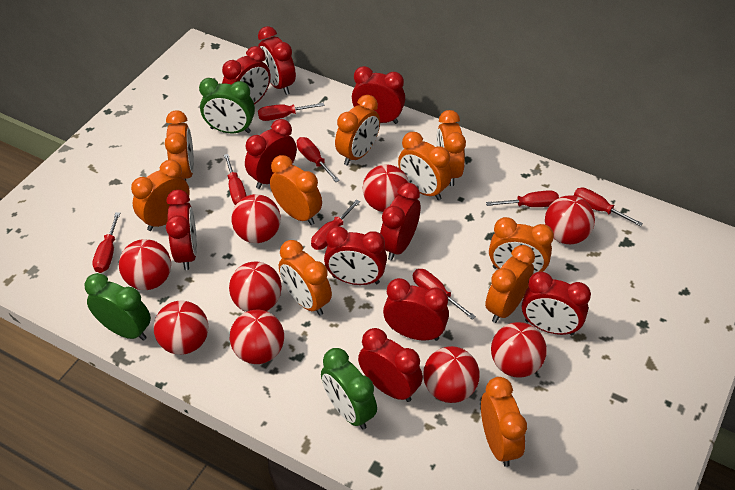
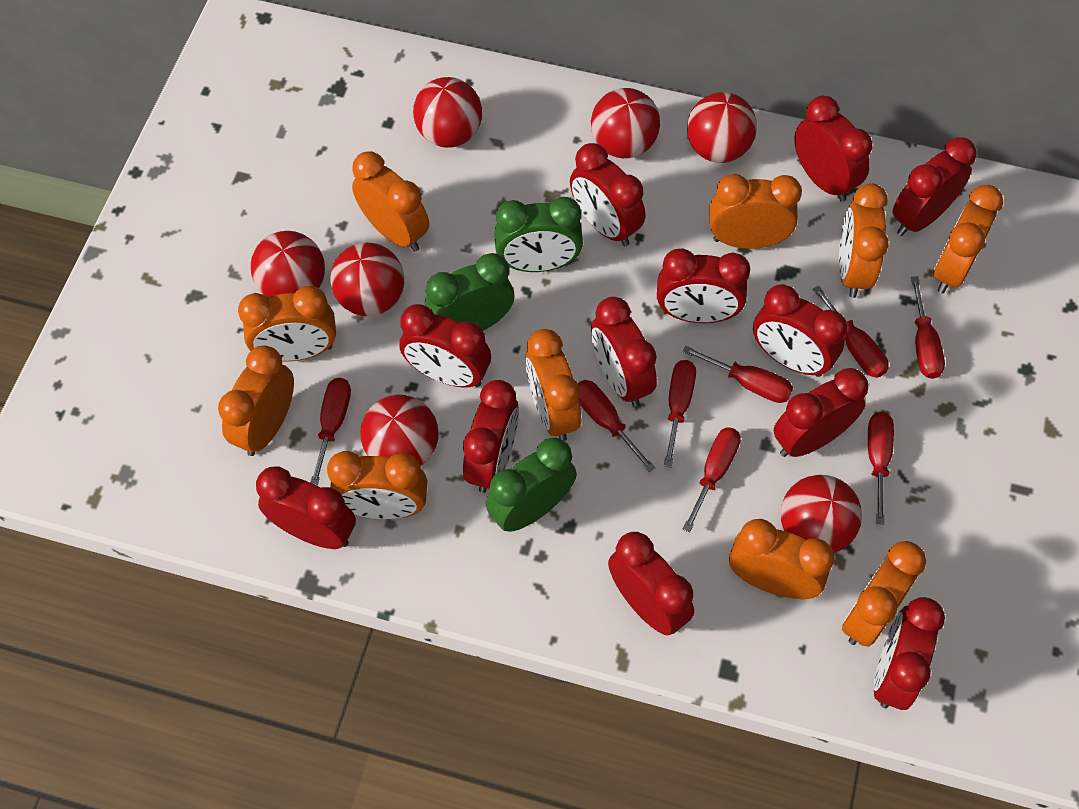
red ball: [119,239,171,290] [154,301,208,355] [229,261,282,312] [230,310,284,364] [231,194,281,243] [363,164,409,212] [423,346,480,403] [491,322,547,378] [545,195,595,244] = 9 -> [251,231,325,297] [330,242,404,316] [360,395,439,466] [413,77,482,148] [591,88,660,158] [687,92,757,163] [780,475,862,553] = 7
red clock: [166,190,197,270] [222,46,270,104] [245,119,297,189] [258,26,296,95] [324,226,387,285] [352,66,405,124] [358,328,423,402] [380,183,421,261] [383,278,449,341] [522,271,591,336] = 10 -> [256,466,356,549] [399,304,491,388] [463,380,519,493] [570,143,645,246] [591,297,657,407] [608,532,694,635] [657,248,750,323] [753,284,847,377] [773,368,868,457] [794,96,872,202] [874,597,945,710] [892,137,976,236] = 12

